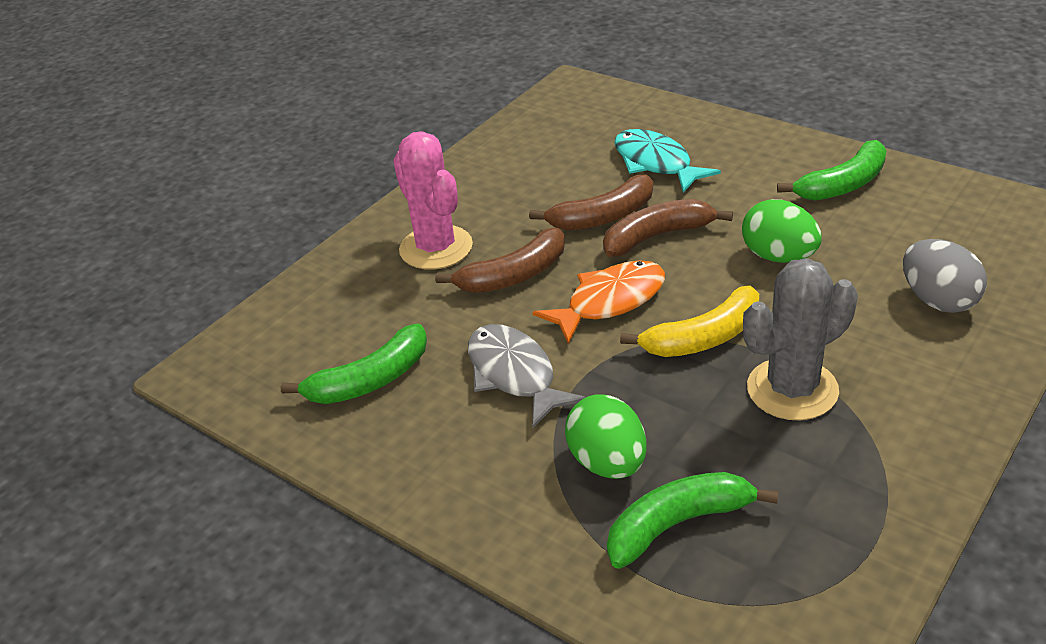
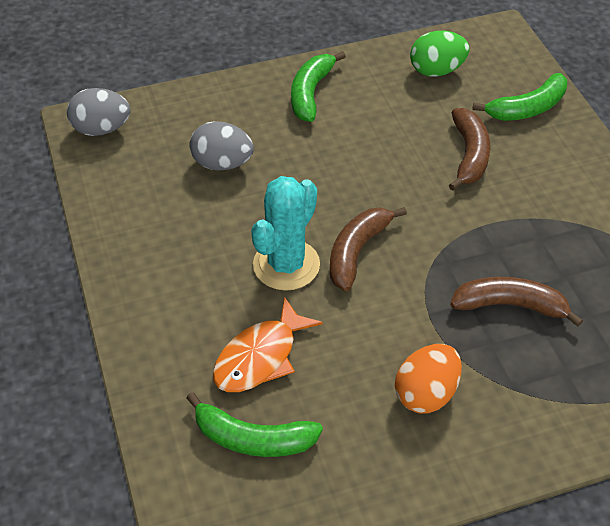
green egg: [565,394,647,479] [742,199,822,263] = 2 -> [410,31,470,77] = 1
grey cactus: [743,258,858,420] = 1 -> none = 0
grey egg: [903,239,987,313] = 1 -> [67,88,130,136] [190,121,254,171] = 2
grey fish: [468,324,586,428] = 1 -> none = 0
orange egg: none = 0 -> [395,344,462,413] = 1
pink cactus: [393,131,473,270] = 1 -> none = 0
turquoise cactus: none = 0 -> [251,176,320,291] = 1
turquoise fish: [614,129,721,193] = 1 -> none = 0
yellow banana: [620,285,759,357] = 1 -> none = 0

